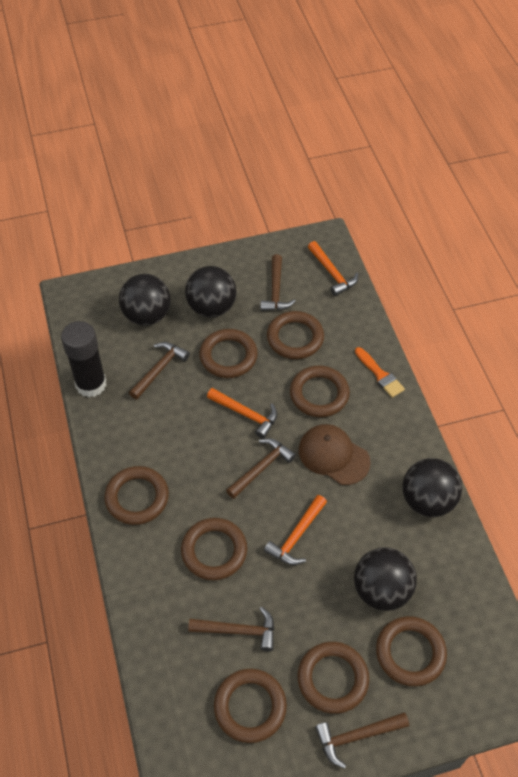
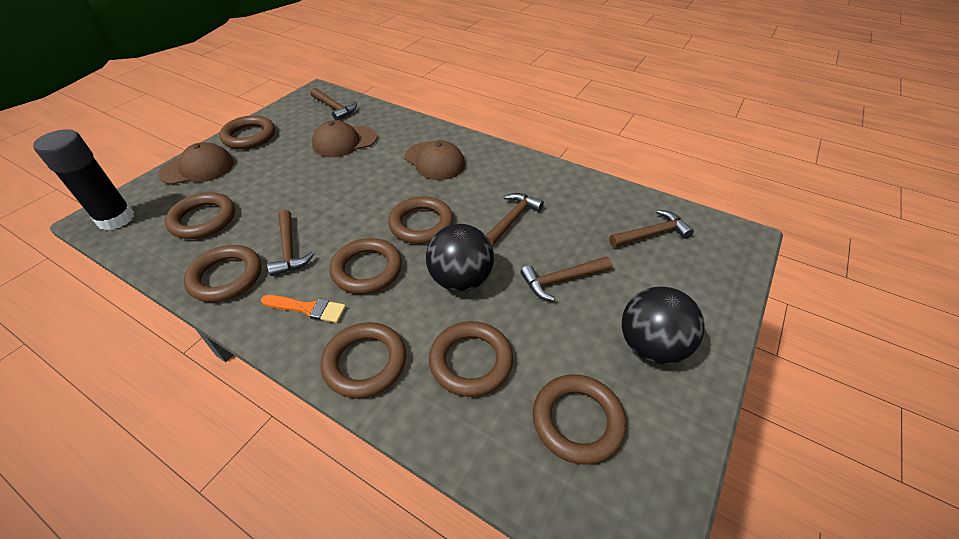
black ball: [119,274,171,326] [185,266,236,318] [354,547,417,611] [403,458,462,517] = 4 -> [426,224,494,292] [622,286,705,364] = 2
brown cap: [299,424,371,485] = 1 -> [158,142,234,185] [312,120,377,157] [404,140,465,180] = 3
orange hammer: [207,388,277,439] [264,495,327,565] [308,241,358,296] = 3 -> none = 0

